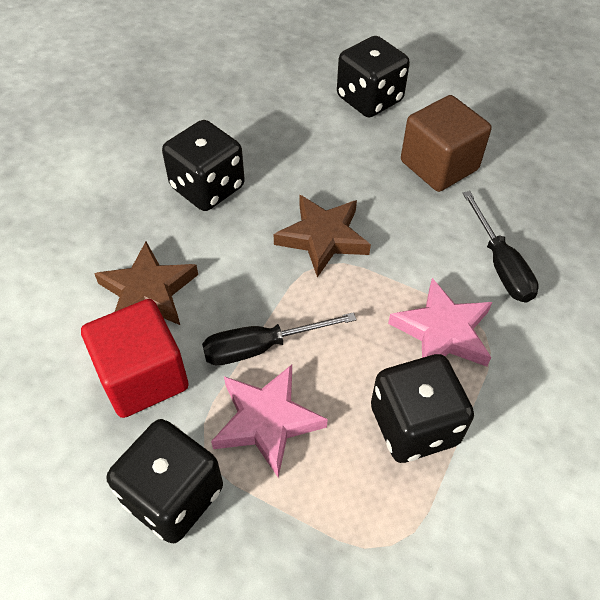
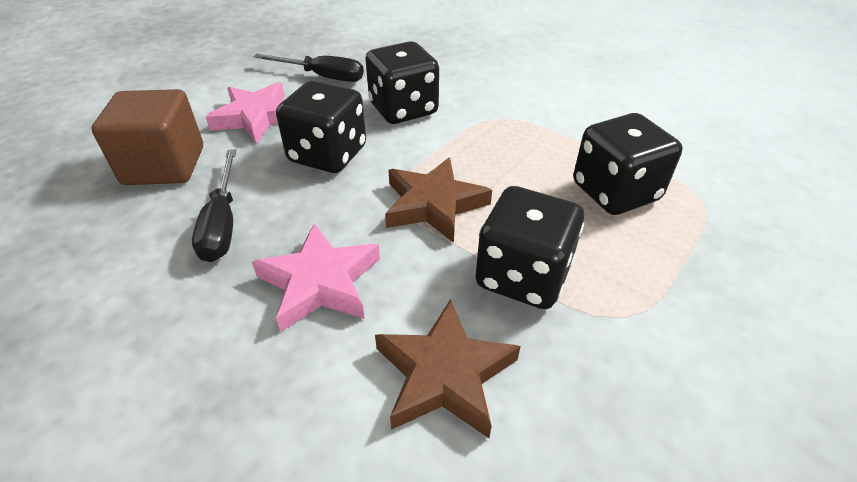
red cube: [81,299,189,418] = 1 -> none = 0

